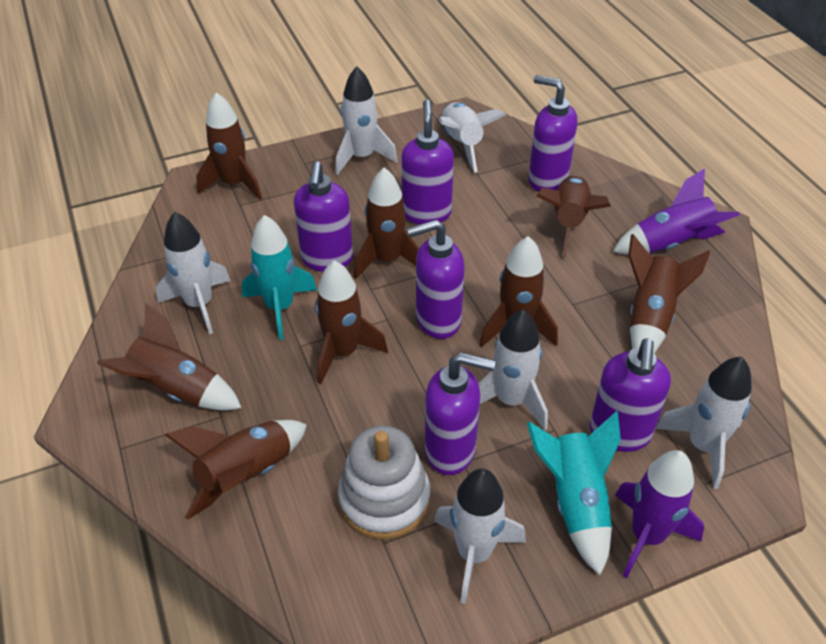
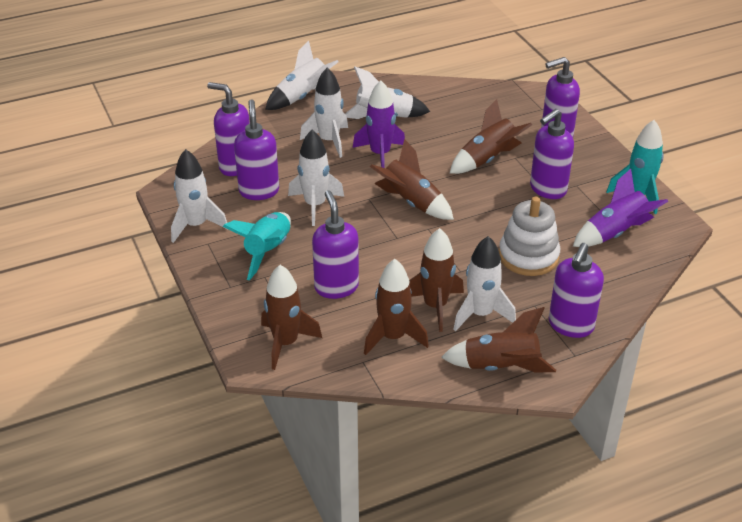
brown rocket: [97,303,242,411] [165,420,307,520] [196,92,262,199] [315,260,388,384] [354,168,419,279] [479,236,558,347] [536,176,611,257] [628,234,710,353] = 8 -> [261,265,322,370] [364,259,429,355] [370,139,454,220] [409,228,464,332] [441,307,556,373] [450,99,532,174] = 6

